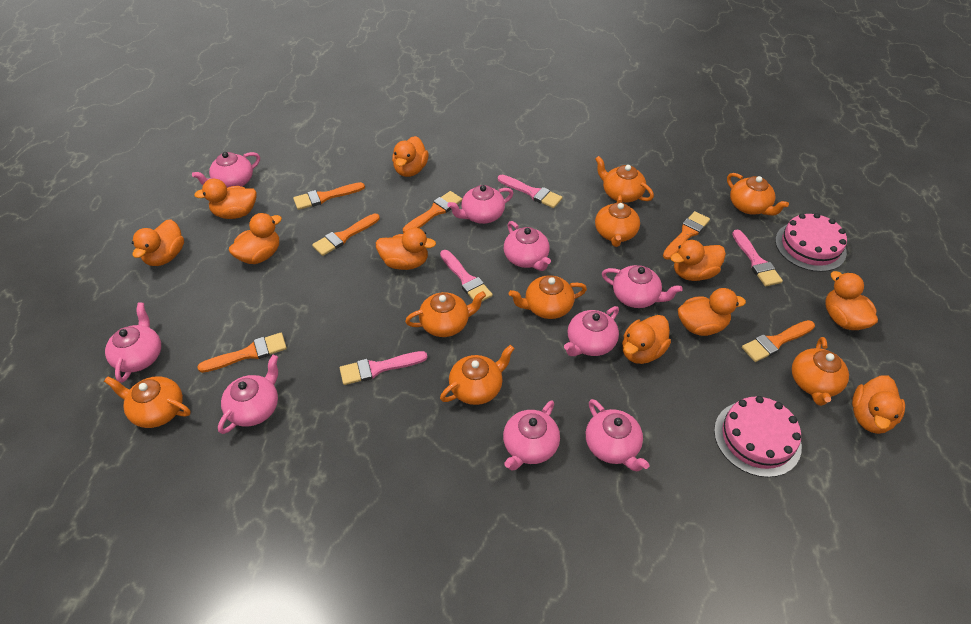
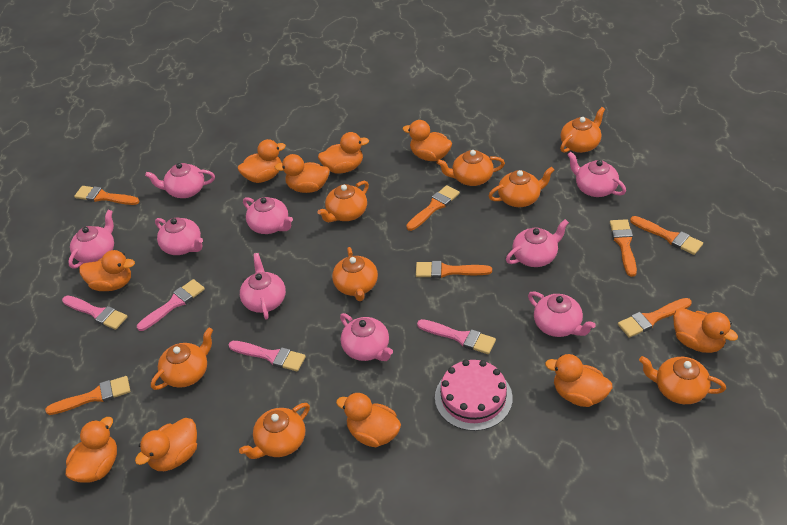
orange brush: [197,333,287,373] [293,182,365,210] [312,213,380,256] [403,191,462,233] [663,211,710,260] [742,320,815,362] = 6 -> [45,376,130,415] [74,186,140,205] [406,185,460,231] [416,261,492,278] [610,219,637,277] [618,298,692,338] [630,216,703,255] = 7
pink cake: [714,396,802,477] [775,213,847,272] = 2 -> [435,360,513,431] = 1

